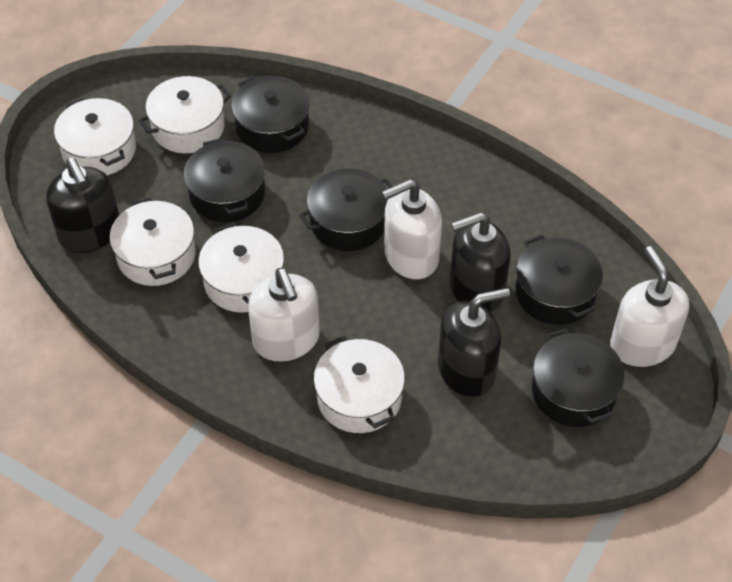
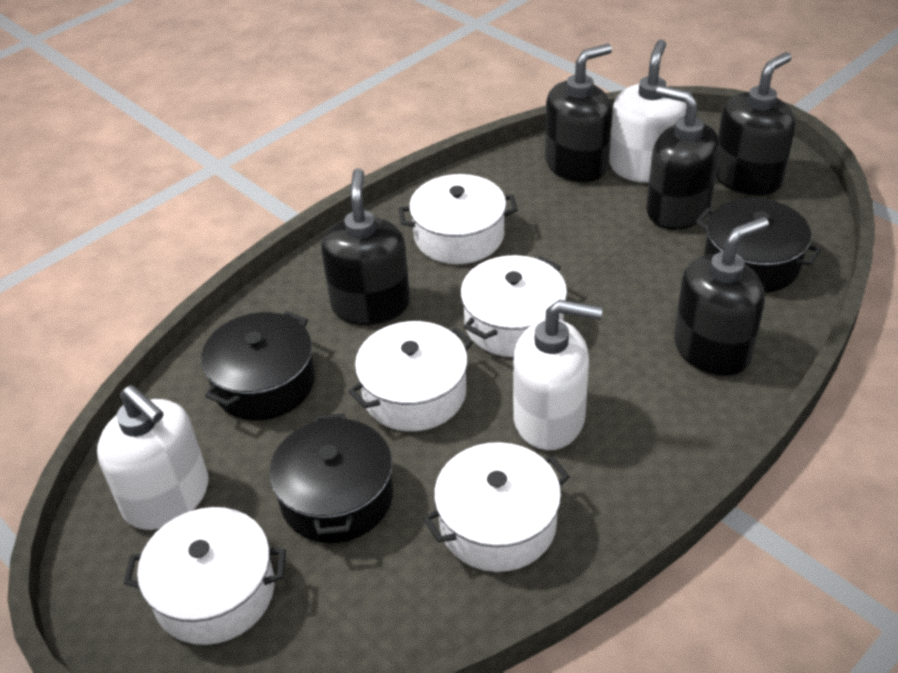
black pot: [184,138,265,222] [231,76,310,153] [299,168,393,251] [515,235,603,325] [532,329,625,427] = 5 -> [201,311,315,420] [269,413,393,543] [696,198,822,293] = 3
black soap dispenser: [46,158,119,253] [438,288,510,397] [450,212,511,312] = 3 -> [321,168,410,325] [545,44,612,183] [646,86,720,229] [674,217,769,376] [716,52,795,196] = 5

